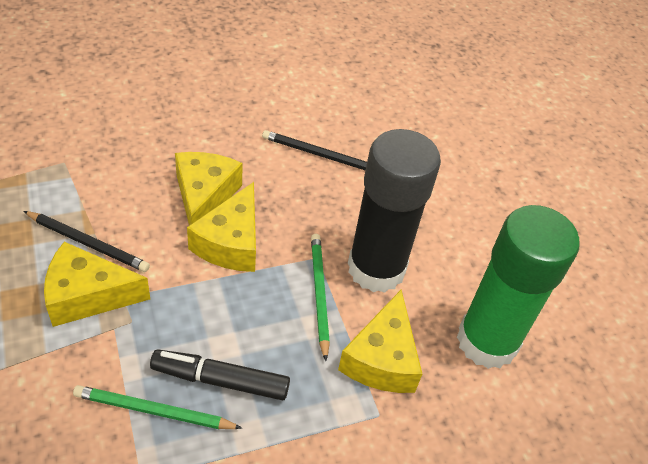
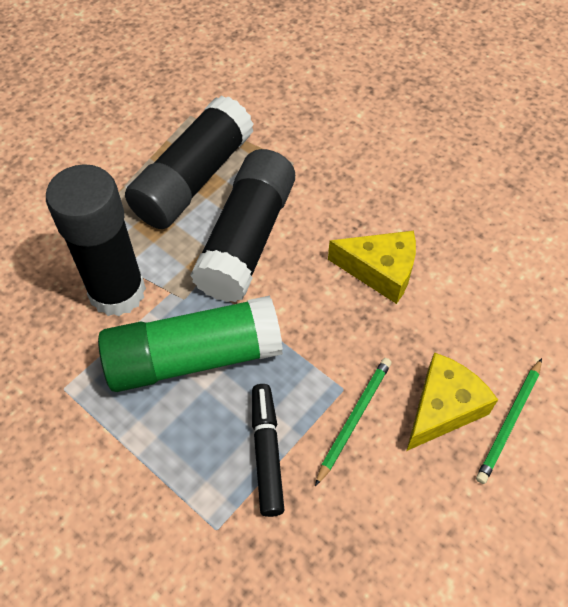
black glue stick: [348,129,441,293] = 1 -> [46,164,146,316] [125,95,254,229] [190,149,295,302] = 3
black pencil: [23,211,150,272] [262,130,367,170] = 2 -> none = 0
yellow cheese: [44,242,150,327] [175,152,243,225] [187,182,256,272] [338,289,422,393] = 4 -> [328,231,416,304] [407,352,498,451] = 2

